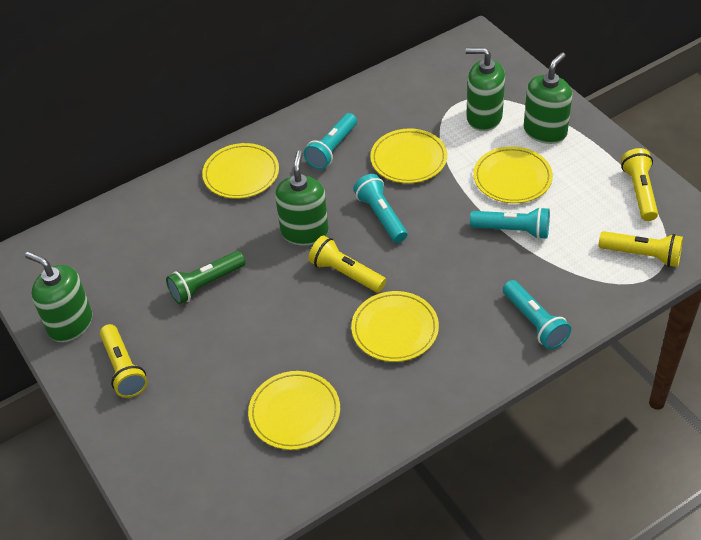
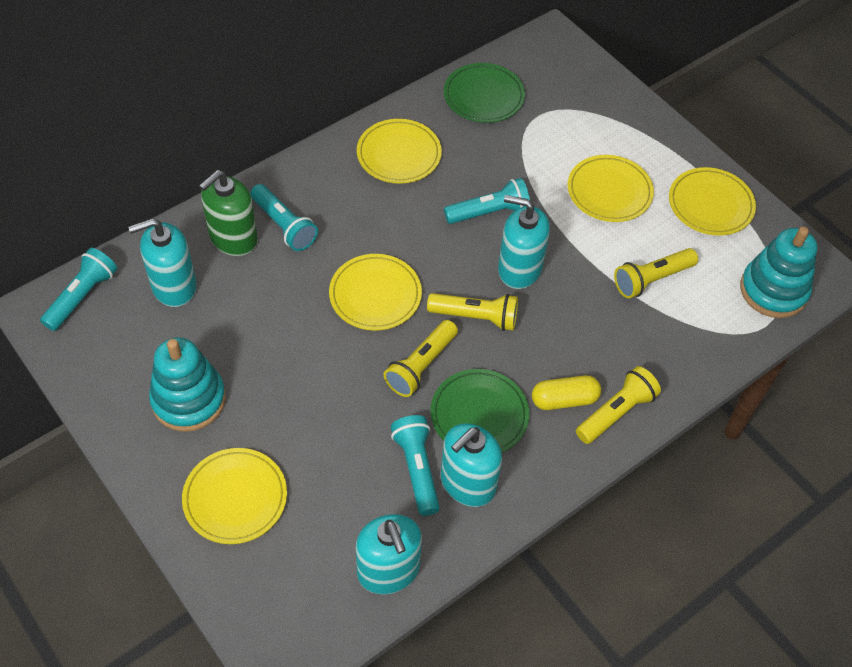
green flashlight: [166,251,246,304] = 1 -> none = 0
green plate: none = 0 -> [431,369,529,453] [444,63,525,123] = 2
green soap dispenser: [25,252,92,342] [275,151,329,245] [466,48,505,131] [524,52,572,144] = 4 -> [199,170,258,256] = 1
turquoise soap dispenser: none = 0 -> [128,218,197,307] [356,514,422,594] [441,423,502,507] [498,195,550,289] = 4
turquoise stacking toy: none = 0 -> [149,337,226,432] [740,227,817,318] = 2
yellow capsule: none = 0 -> [532,375,601,410] = 1

